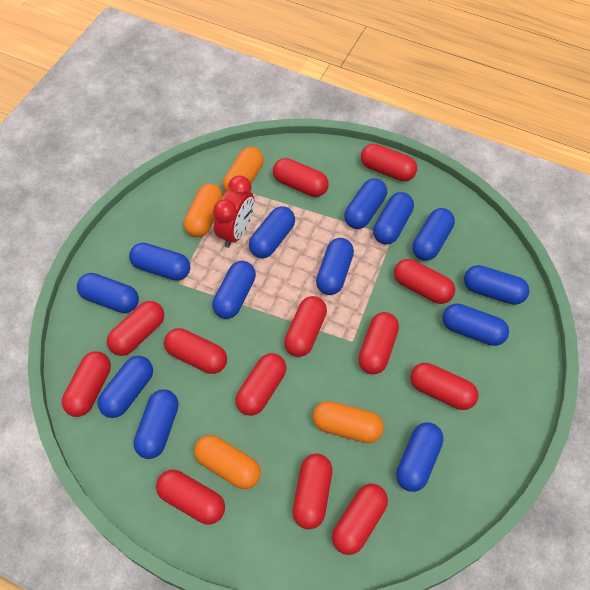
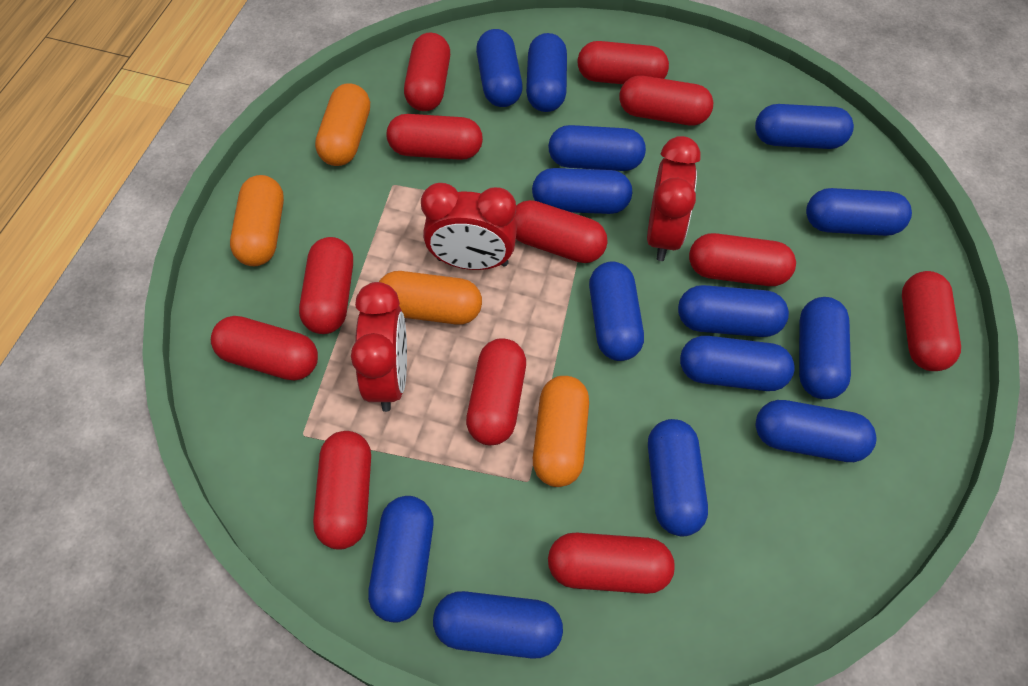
blue capsule: [77,273,139,313] [97,356,153,418] [129,242,190,281] [134,389,179,459] [212,261,256,319] [249,206,295,258] [316,238,354,295] [344,178,387,229] [373,192,414,244] [396,422,444,492] [412,208,455,261] [442,303,509,346] [464,265,530,305] = 13 -> [368,496,434,622] [433,591,563,659] [476,29,523,107] [526,33,567,112] [532,168,632,214] [548,125,646,171] [589,262,644,361] [648,419,708,536] [678,285,789,337] [680,336,795,391] [755,104,854,149] [756,400,877,462] [799,297,851,399] [806,188,912,236] = 14
red capsule: [62,351,111,417] [107,301,164,356] [156,470,225,525] [164,328,227,374] [235,353,286,416] [273,158,329,197] [284,296,327,357] [293,454,332,530] [332,483,388,555] [358,312,399,374] [361,144,417,181] [394,259,455,304] [410,363,479,410] = 13 -> [211,316,318,380] [299,237,353,334] [313,431,371,550] [387,114,483,160] [404,33,450,111] [466,338,526,445] [515,200,608,263] [548,533,674,594] [578,41,669,84] [619,76,713,126] [689,233,796,286] [902,271,961,371] = 12
red clock: [213,175,254,248] = 1 -> [351,282,407,412] [421,183,517,270] [647,136,701,261] = 3

